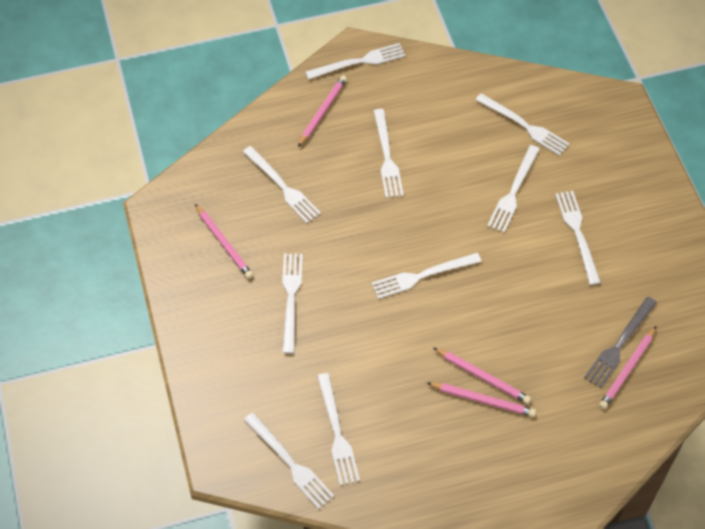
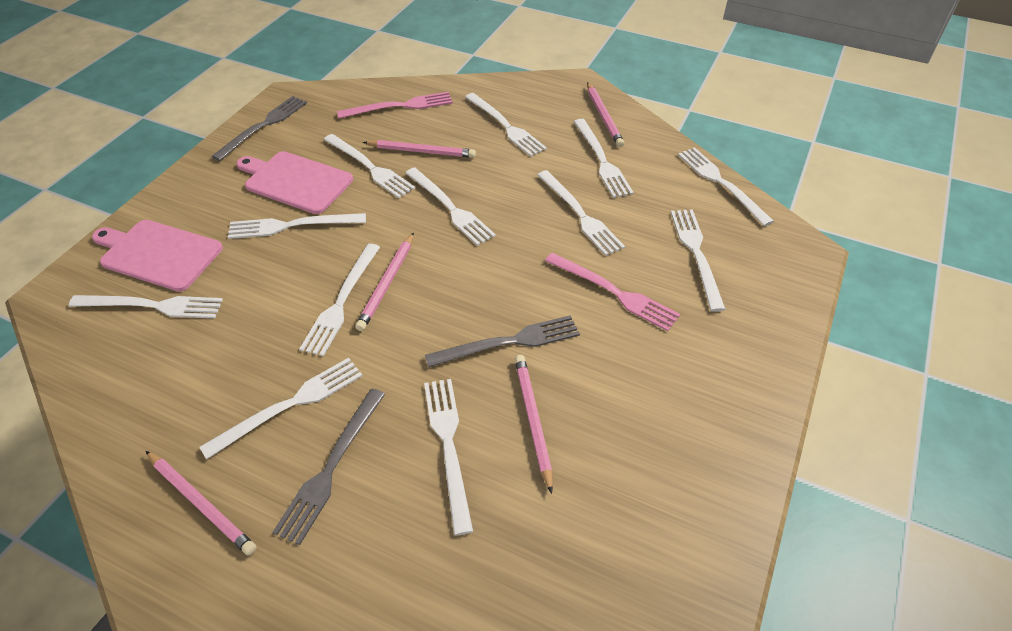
grey fork: [584,297,657,388] = 1 -> [211,96,307,161] [272,389,385,545] [425,315,580,368] = 3
pink cutting board: none = 0 -> [92,220,223,291] [237,151,353,214] = 2
pink fork: none = 0 -> [337,92,453,119] [545,253,680,331] = 2
white fork: [243,146,321,223] [244,413,334,509] [282,254,303,354] [305,43,406,80] [317,373,360,485] [371,253,482,299] [374,109,404,198] [476,93,570,156] [487,145,540,233] [555,191,601,285] = 10 -> [69,295,223,318] [199,358,363,459] [228,213,366,239] [299,243,380,356] [324,134,415,198] [405,167,496,246] [424,379,473,536] [465,93,547,156] [537,170,625,256] [574,119,634,198] [671,209,726,312] [678,147,774,226] = 12

